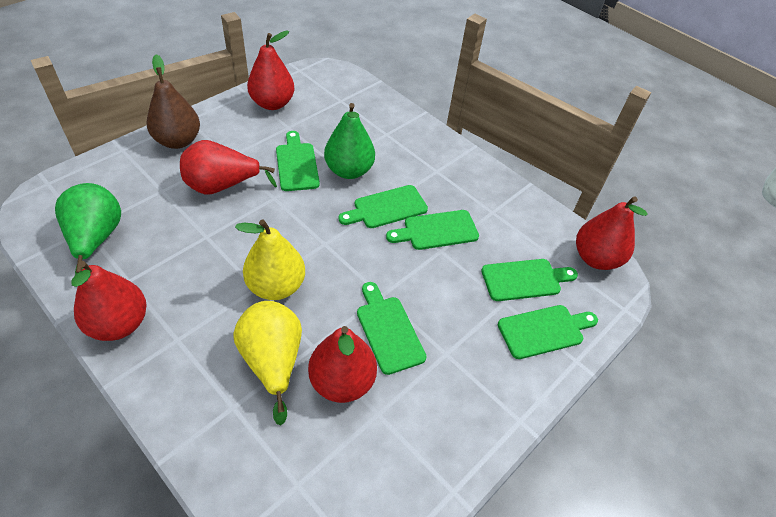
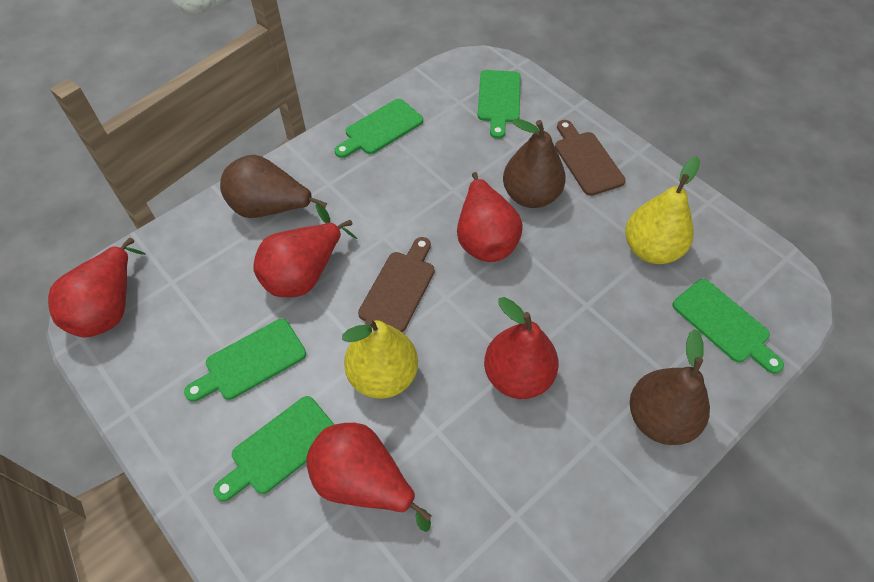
brown cutting board: none = 0 -> [358,237,435,332] [555,120,626,196] = 2
brown pear: [147,54,200,149] = 1 -> [220,155,330,223] [503,119,566,208] [630,329,710,445] = 3
green cutting board: [276,131,320,191] [338,185,428,228] [357,282,427,375] [386,210,479,250] [481,259,578,301] [498,305,598,359] = 6 -> [184,319,306,402] [213,396,335,501] [334,99,423,158] [477,70,521,139] [672,279,784,374] = 5
green pear: [55,183,121,275] [324,103,375,179] = 2 -> none = 0

